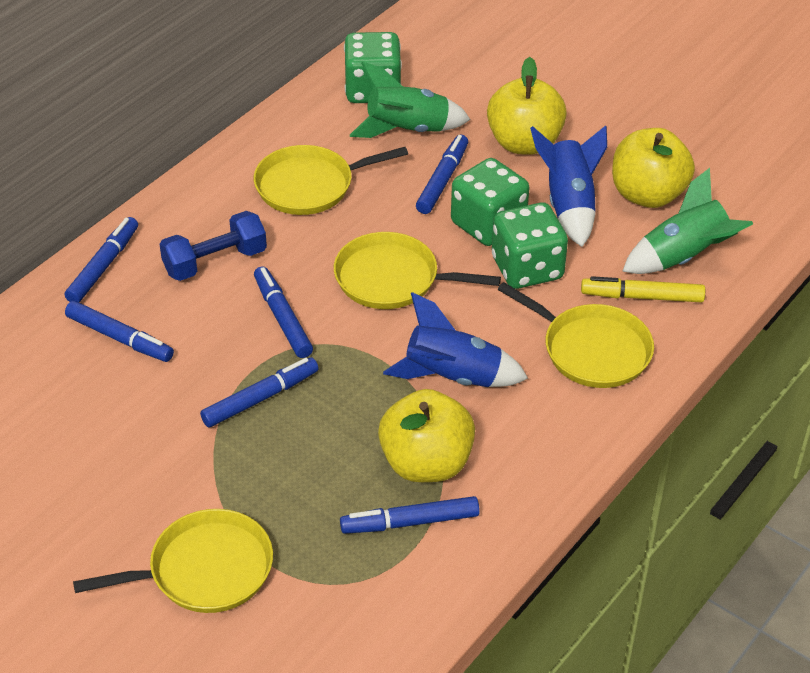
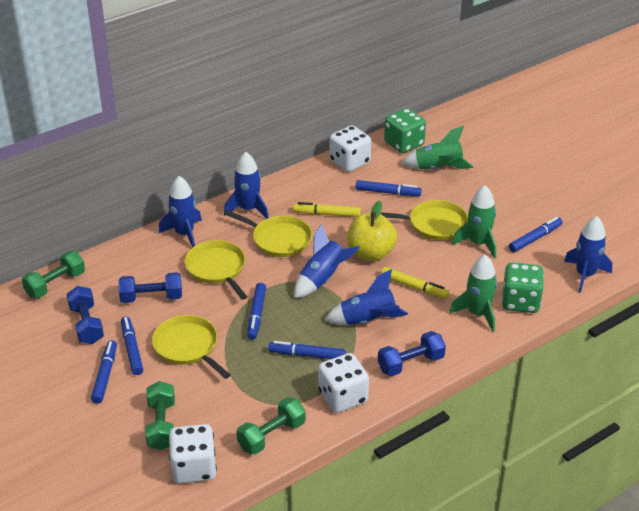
blue dumbbell: [159,211,267,281] = 1 -> [66,286,104,344] [118,272,182,303] [378,331,446,376] = 3
blue rocket: [383,292,528,387] [530,125,607,247] = 2 -> [158,176,202,248] [224,152,269,219] [294,224,360,298] [325,269,408,325] [564,216,612,293] = 5
green dice: [344,32,402,103] [451,158,530,246] [492,203,568,289] = 3 -> [384,108,426,153] [502,263,544,313] = 2
green dumbbell: none = 0 -> [22,251,85,298] [145,381,175,450] [237,397,306,455] = 3
green rocket: [350,61,471,138] [622,168,753,274] = 2 -> [401,126,474,169] [449,255,497,332] [452,185,496,258] = 3
white dice: none = 0 -> [169,424,217,483] [318,353,369,413] [329,125,371,172] = 3
yellow apple: [378,389,475,482] [487,57,567,155] [612,128,695,208] = 3 -> [348,201,397,261] = 1
yellow marker: [581,276,705,303] = 1 -> [293,202,361,217] [381,267,450,299] = 2

